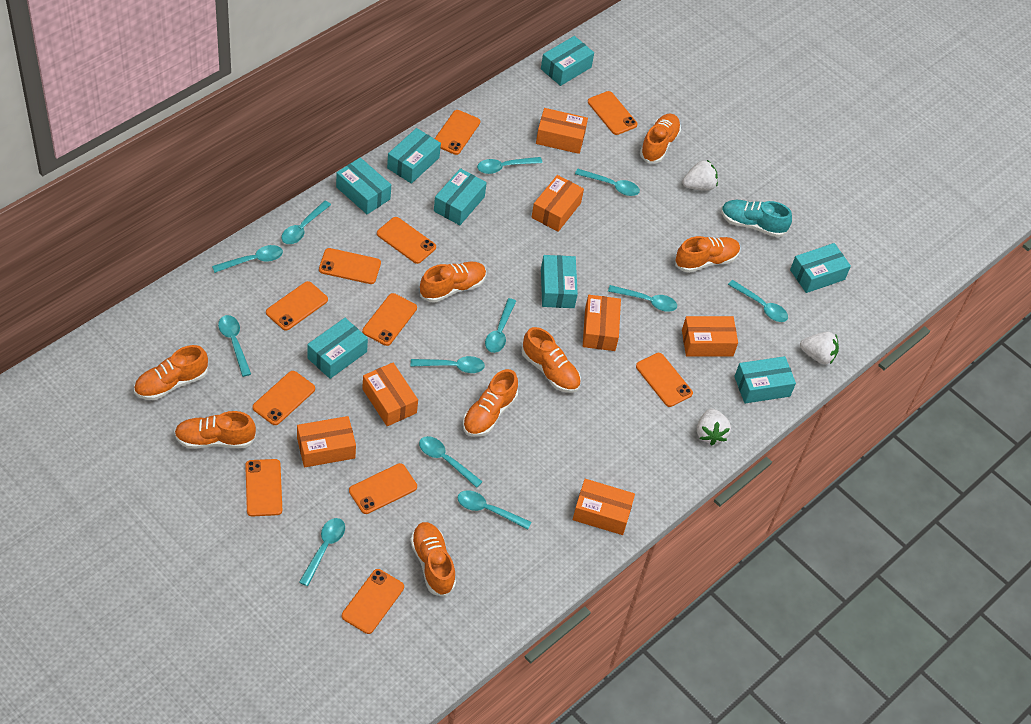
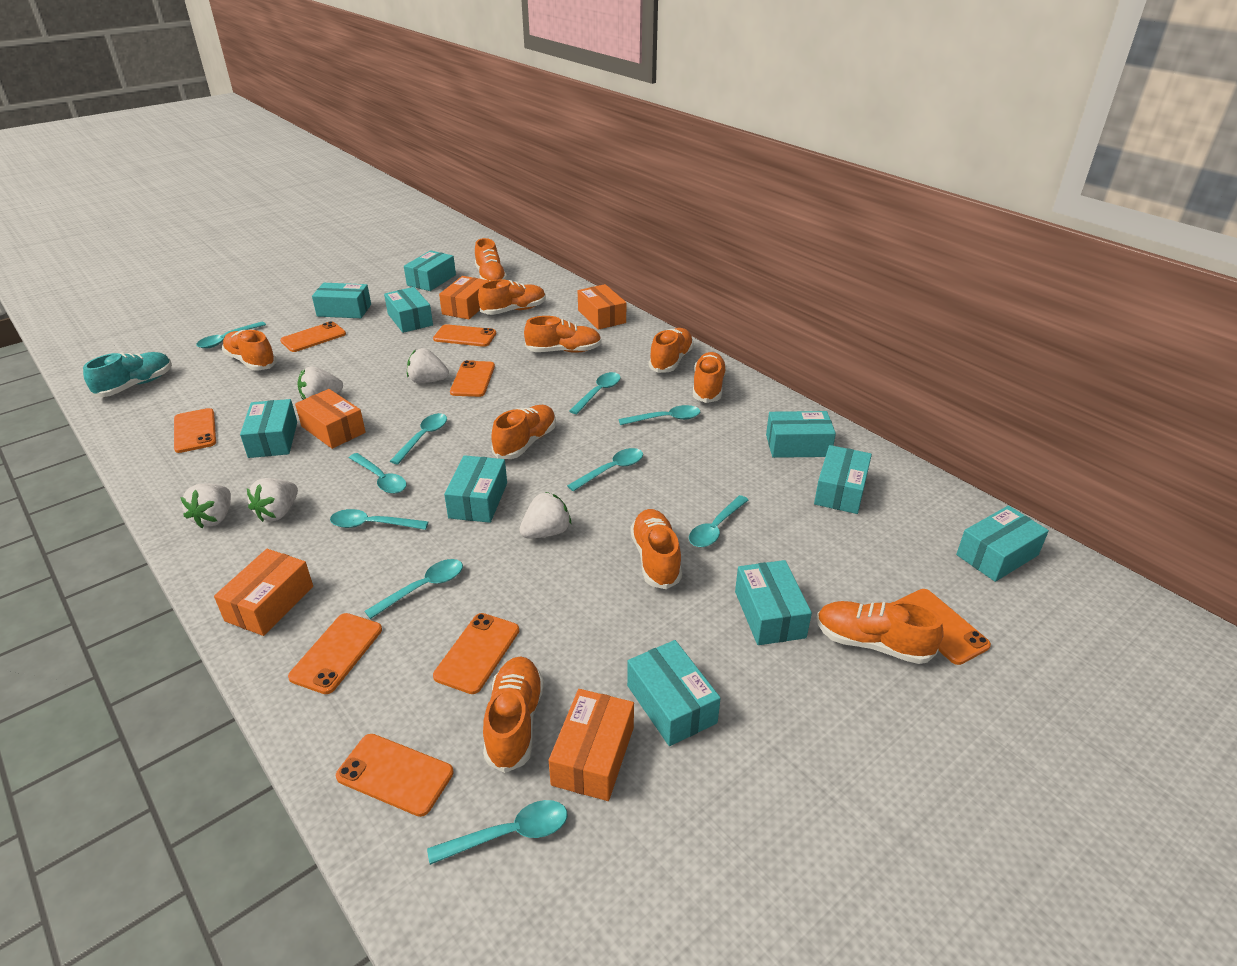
orange box: [297,416,356,467] [362,363,418,426] [532,175,584,232] [536,108,588,154] [573,479,635,535] [583,295,621,351] [682,316,738,357] = 7 -> [214,549,313,636] [295,389,366,449] [439,276,489,319] [549,689,634,801] [578,284,626,330] = 5
orange phone: [245,459,282,517] [253,371,315,425] [266,281,328,331] [319,248,381,284] [342,569,404,634] [349,463,417,514] [362,293,417,346] [377,217,436,264] [435,110,480,155] [588,91,638,135] [636,353,693,407] = 11 -> [174,408,216,453] [280,321,346,352] [288,613,382,694] [336,734,454,817] [433,324,496,347] [433,613,519,694] [450,360,495,397] [895,589,991,665] = 8
orange shoe: [134,345,208,400] [174,411,256,449] [410,522,456,597] [420,261,486,303] [463,369,518,437] [521,327,581,393] [640,114,681,163] [675,236,740,273] = 8 -> [222,330,277,371] [475,238,507,281] [478,279,546,315] [483,656,544,773] [491,405,556,459] [524,316,602,353] [630,509,682,589] [649,328,694,373] [693,352,727,403] [817,601,944,664] = 10
turquoise box: [307,318,368,379] [336,158,391,214] [387,128,441,184] [434,168,487,225] [541,36,594,86] [541,255,578,308] [734,356,796,403] [790,243,851,293] = 8 -> [240,399,297,458] [312,283,371,318] [384,287,433,333] [404,250,456,291] [444,455,507,523] [627,640,721,746] [735,560,812,645] [766,411,836,458] [814,445,872,514] [956,506,1049,582] = 10
turquoise spoon: [212,245,283,273] [218,315,251,377] [281,201,331,244] [299,518,345,586] [411,356,485,373] [419,436,483,488] [458,490,531,529] [477,157,542,174] [485,298,516,353] [575,169,640,196] [608,285,677,312] [728,280,788,322] = 12 -> [196,322,266,348] [330,509,428,530] [349,453,407,494] [364,559,463,619] [390,413,447,464] [427,800,568,865] [567,448,643,491] [569,372,621,414] [618,405,700,425] [689,495,748,547] = 10
white strawberry: [682,160,718,191] [697,408,731,445] [800,332,839,364] = 3 -> [180,484,231,528] [247,478,298,522] [297,367,343,400] [407,348,449,383] [519,492,571,538] = 5

